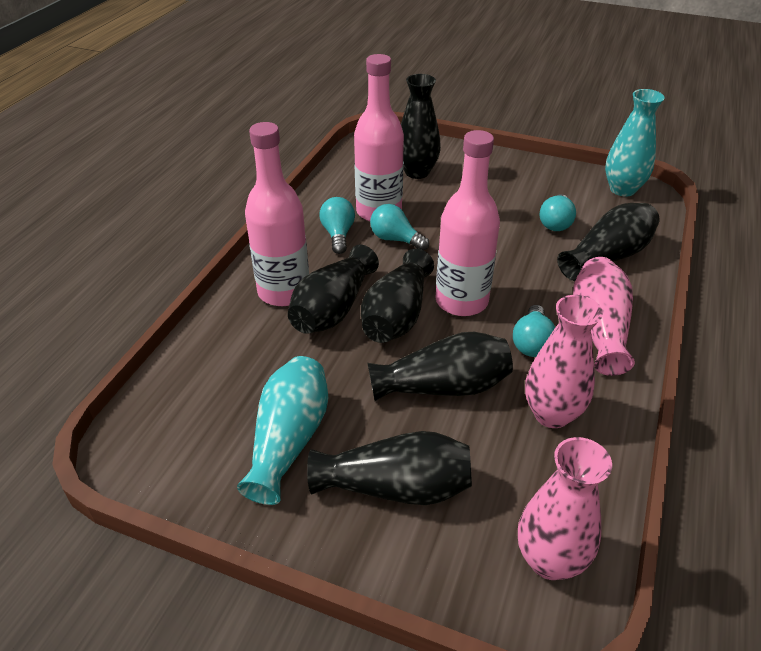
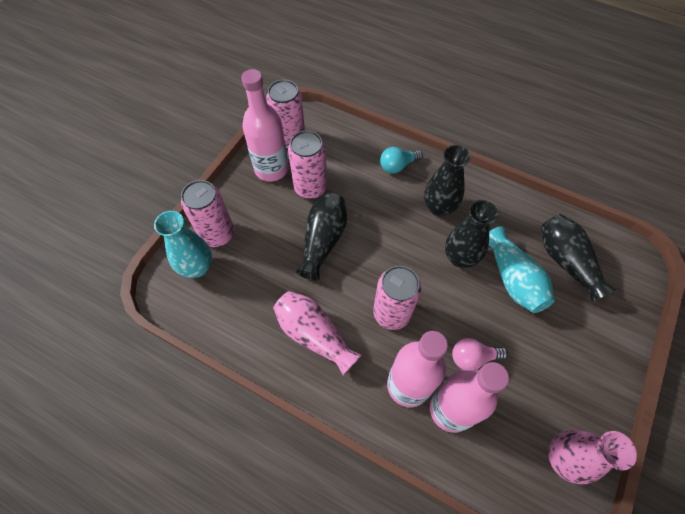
black vase: [288,245,379,334] [307,431,472,505] [361,249,434,343] [368,332,513,401] [401,74,441,179] [557,203,659,281] = 6 -> [296,193,347,281] [424,145,471,216] [445,200,498,268] [541,214,616,303] = 4
pink can: none = 0 -> [181,180,234,247] [266,79,305,149] [288,130,327,199] [373,266,421,330] = 4
pink light bulb: none = 0 -> [452,338,508,369] = 1
pink vase: [518,437,612,580] [525,295,603,428] [573,257,635,376] = 3 -> [273,291,361,376] [548,430,637,485] = 2
turquoise light bulb: [319,197,355,254] [370,204,429,250] [513,305,555,357] [540,194,576,231] = 4 -> [380,147,423,174] = 1

